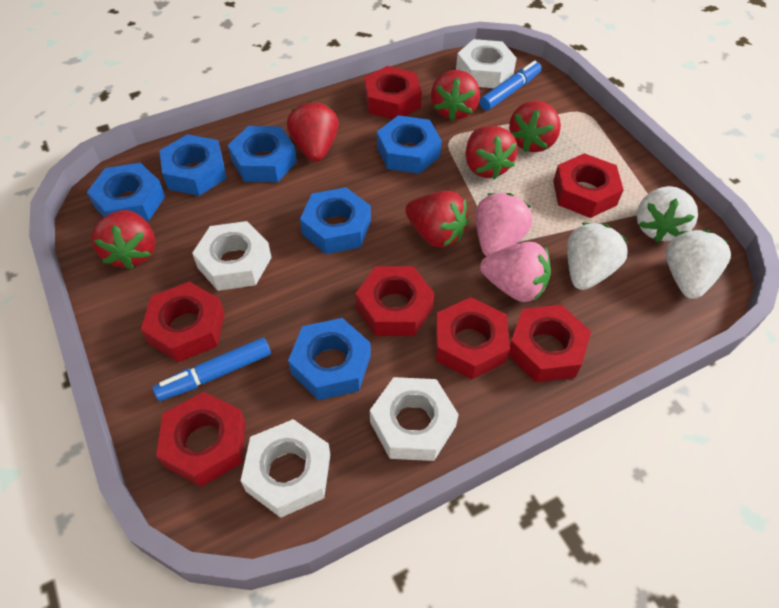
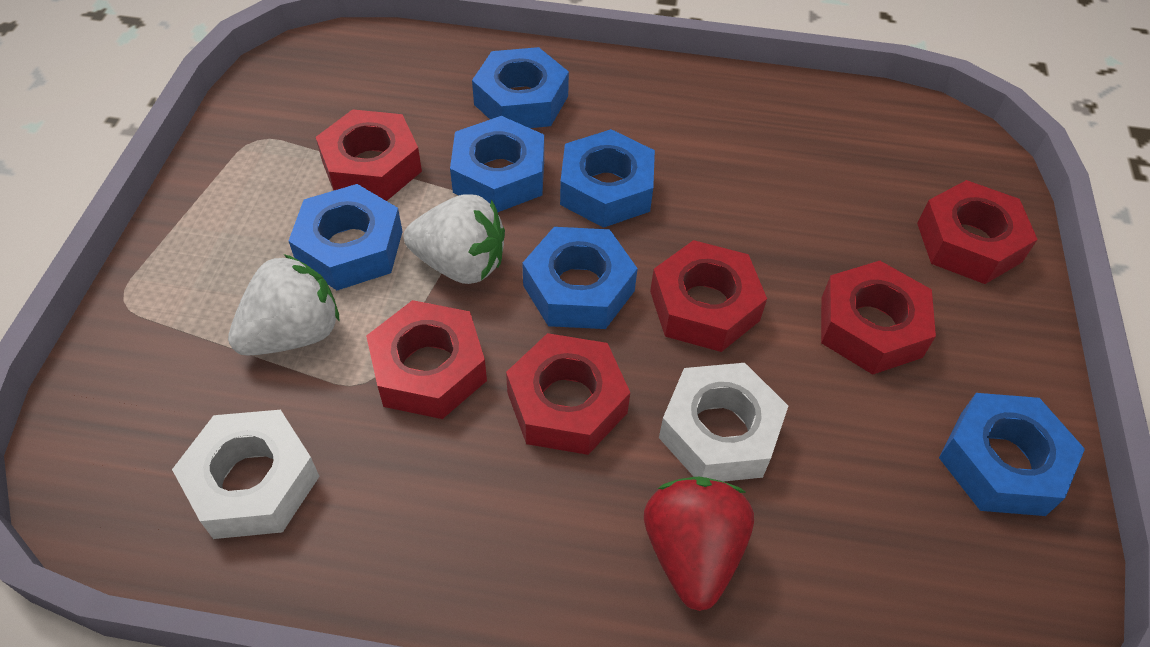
blue marker: [152,338,271,401] [480,61,542,110] = 2 -> none = 0
pink strawberry: [476,193,532,256] [480,242,551,302] = 2 -> none = 0
red nut: [141,282,225,362] [156,392,245,487] [356,266,435,336] [364,66,422,119] [435,297,510,379] [508,305,591,382] [553,153,624,218] = 7 -> [316,109,422,201] [366,300,487,419] [506,333,630,455] [650,240,767,352] [821,261,936,375] [917,180,1038,284] = 6
red strawberry: [92,210,155,269] [287,100,339,162] [405,191,469,248] [431,70,480,121] [465,126,518,180] [509,101,561,152] = 6 -> [644,477,754,611] = 1
white nut: [192,221,272,291] [241,419,330,518] [370,377,459,461] [456,39,517,88] = 4 -> [172,410,320,539] [659,363,788,482] = 2
white strawberry: [567,223,628,290] [636,186,698,242] [665,230,731,299] = 3 -> [228,254,339,356] [404,194,505,284] = 2

